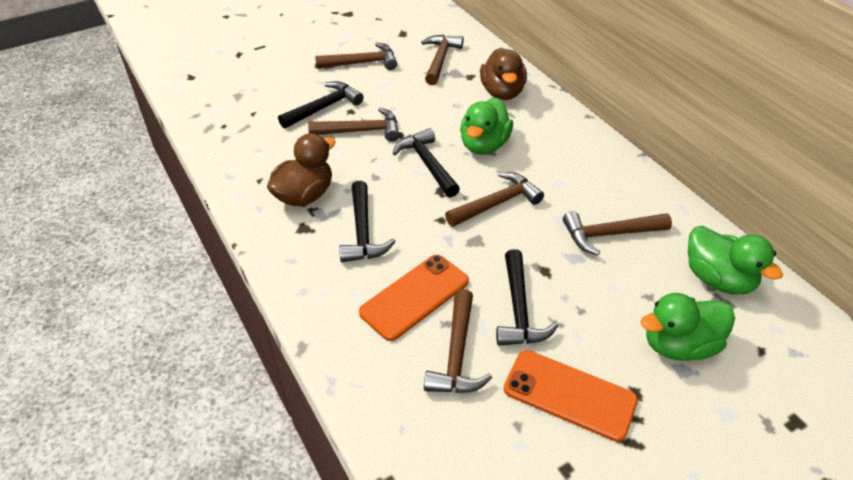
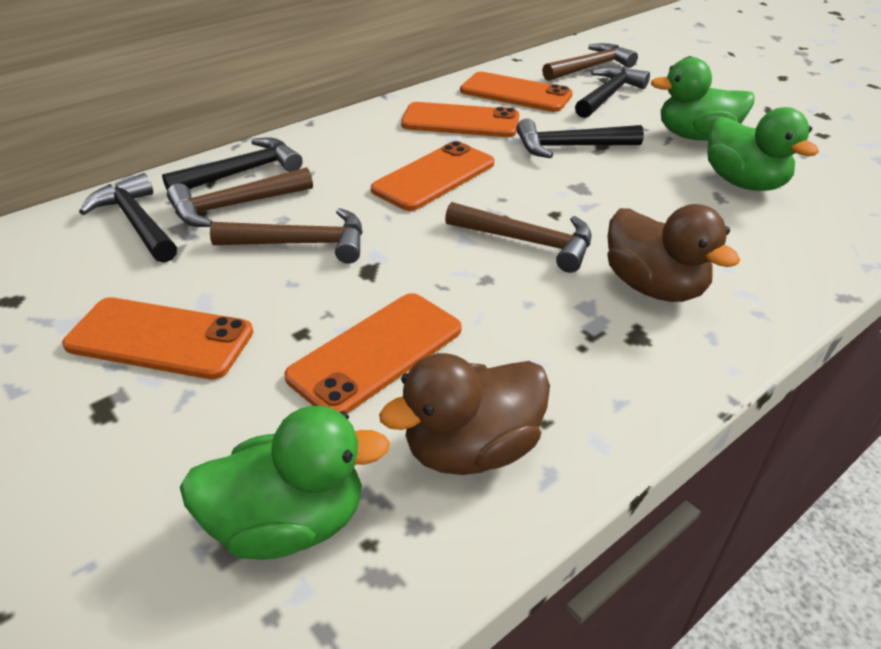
brown hammer: [308,108,399,142] [315,43,397,70] [421,35,464,85] [424,289,492,393] [445,172,544,227] [563,211,672,255] = 6 -> [167,167,313,227] [210,208,363,264] [445,202,592,273] [542,43,638,81] = 4
orange phone: [359,255,469,341] [504,350,638,442] = 2 -> [62,297,253,379] [284,293,462,414] [371,141,494,211] [401,102,519,137] [460,72,573,112] = 5

